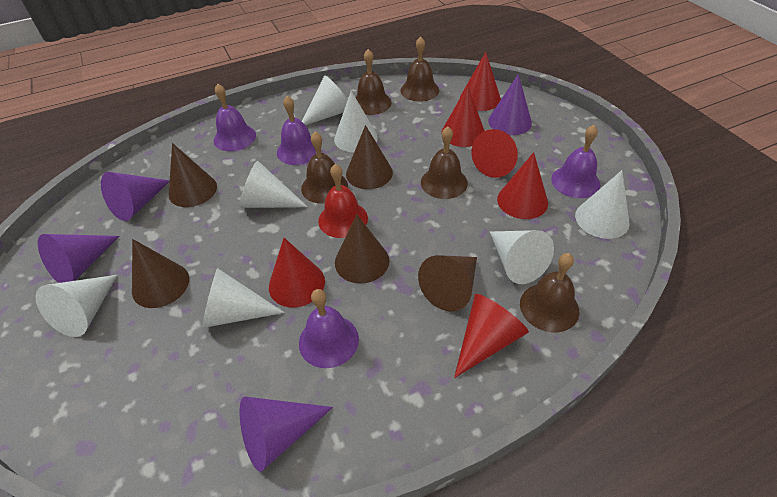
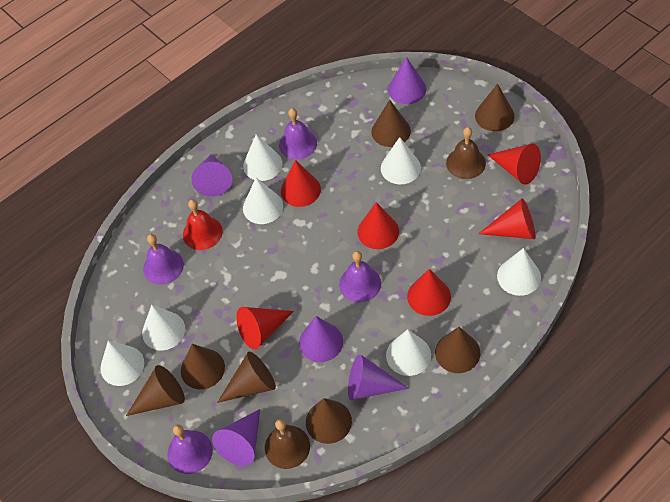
brown bell: [301,132,348,204] [355,49,392,115] [401,36,439,102] [421,126,468,199] [520,253,579,333] = 5 -> [265,419,310,469] [446,127,486,179] = 2
brown cone: [132,239,189,308] [169,143,217,207] [335,214,389,284] [346,125,393,189] [418,255,477,312] = 5 -> [126,365,185,416] [181,344,225,389] [217,352,276,403] [306,398,352,444] [372,100,411,147] [435,327,480,373] [475,84,515,131] = 7
purple cone: [38,234,119,283] [101,172,170,221] [239,396,333,472] [488,74,532,135] = 4 -> [191,154,232,197] [212,409,260,466] [299,316,343,362] [348,354,409,400] [388,57,426,104] = 5

